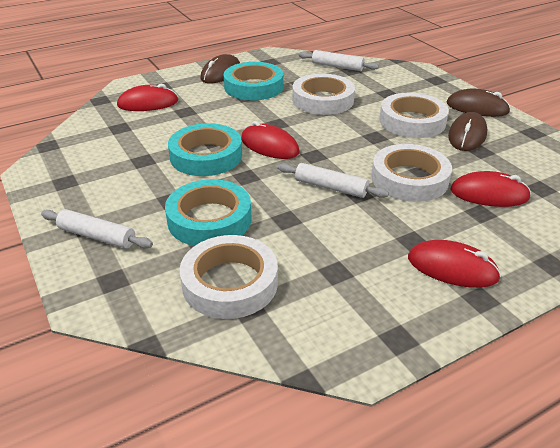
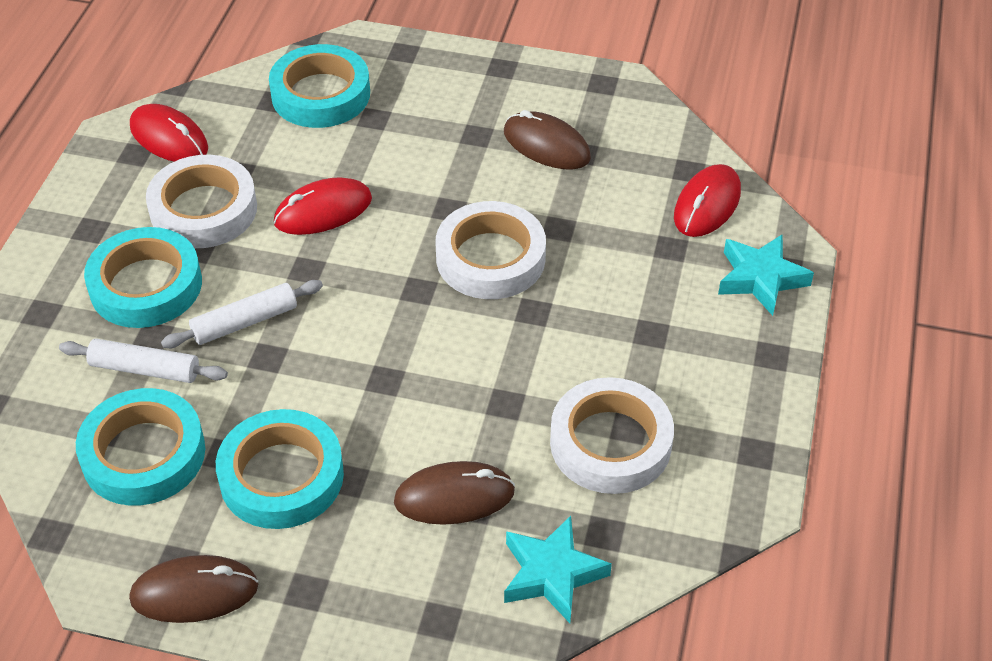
red mouse: [117,84,178,111] [241,121,300,159] [408,240,501,288] [450,171,531,207] = 4 -> [130,104,208,162] [274,177,372,235] [674,164,741,237] = 3
turquoise star: none = 0 -> [504,516,612,623] [718,234,814,316] = 2
turquoise tape: [165,179,252,246] [168,123,242,176] [224,62,283,100] = 3 -> [76,388,205,506] [84,227,202,328] [216,409,344,529] [269,44,370,128] = 4
white rolling pin: [41,209,153,248] [278,163,389,198] [299,50,379,71] = 3 -> [59,338,228,383] [161,280,323,348] = 2
white tape: [179,235,278,319] [292,74,355,115] [371,144,452,202] [380,93,449,138] = 4 -> [146,155,257,248] [436,201,546,299] [550,377,674,494] = 3

